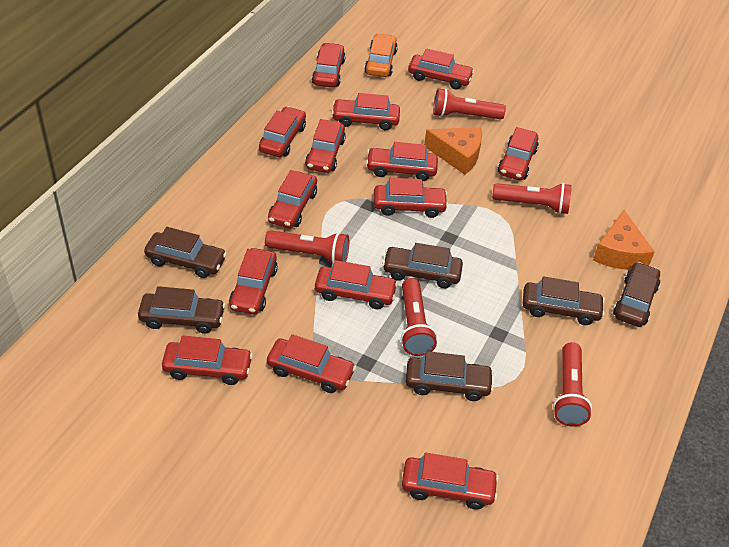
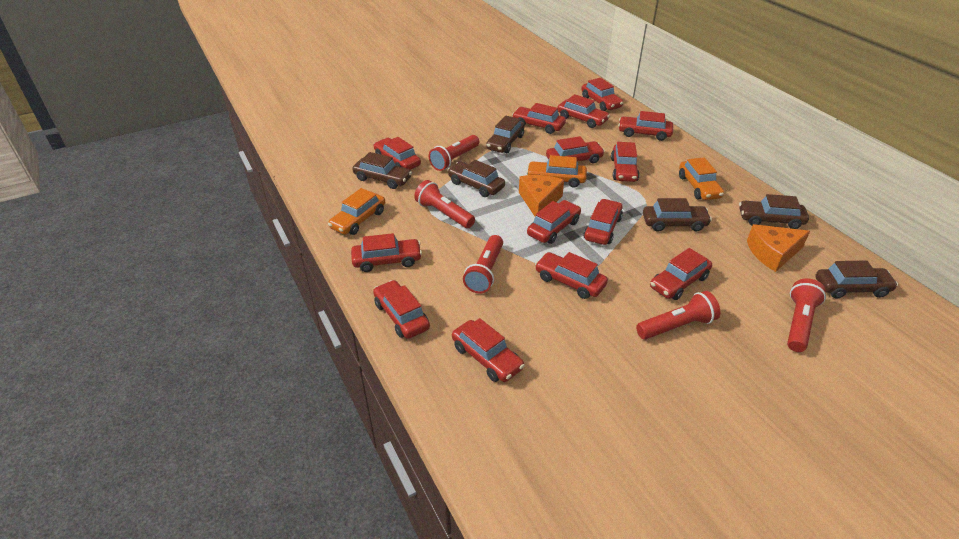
orange car: [364,33,398,77] = 1 -> [328,188,385,235] [527,155,587,188] [679,157,724,200] = 3

